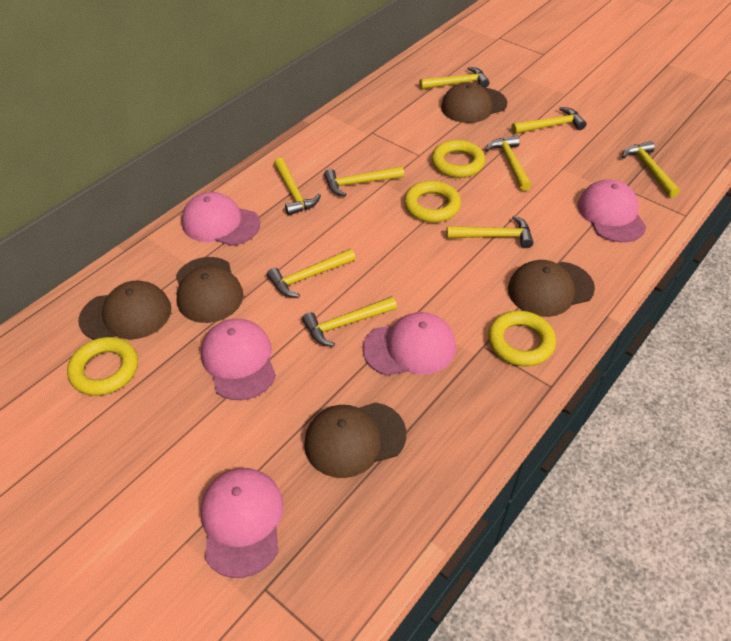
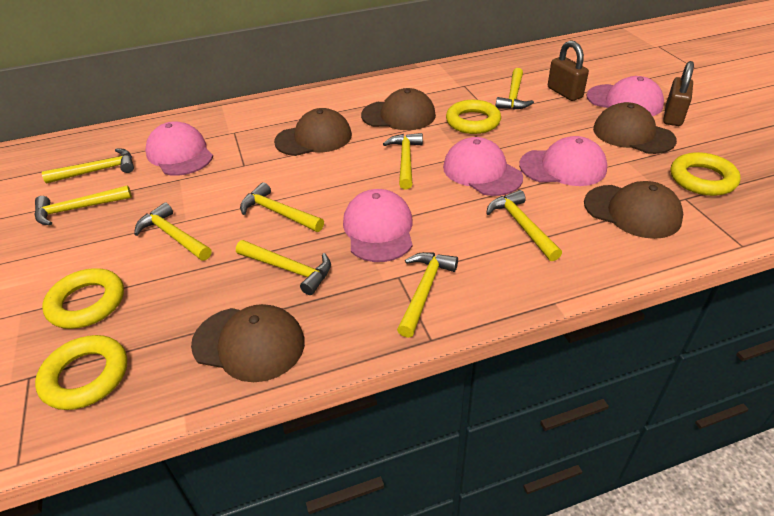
brown padlock: none = 0 -> [548,40,589,101] [663,61,694,126] = 2

